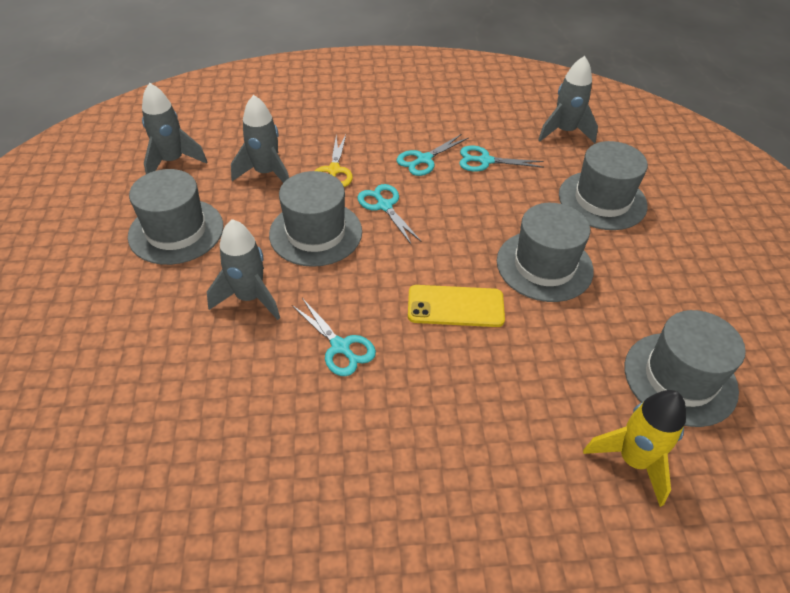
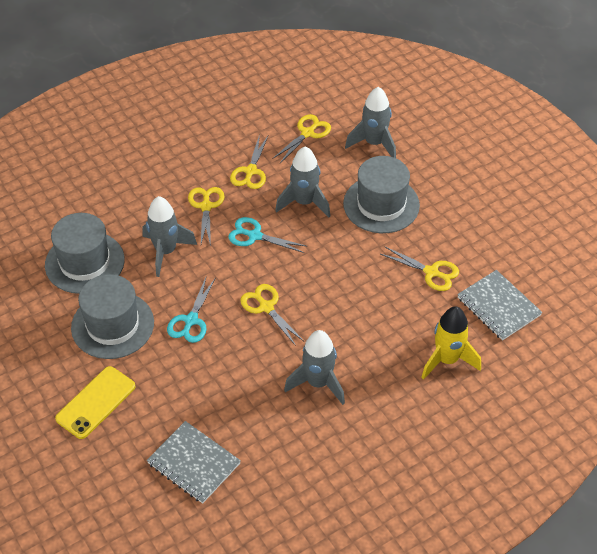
grey hat: [128,169,223,265] [269,171,362,267] [497,203,594,302] [559,141,648,230] [625,310,746,427] = 5 -> [45,213,125,294] [71,274,154,359] [343,156,420,233] = 3
grey notebook: none = 0 -> [147,421,241,504] [457,270,542,341] = 2
turquoise scissors: [292,298,376,376] [358,184,422,244] [397,134,468,176] [459,146,544,172] = 4 -> [167,277,216,343] [228,217,308,253] = 2
yellow scissors: [315,135,353,187] = 1 -> [188,187,225,246] [230,134,268,189] [240,284,305,346] [272,114,331,163] [381,246,459,291] = 5

